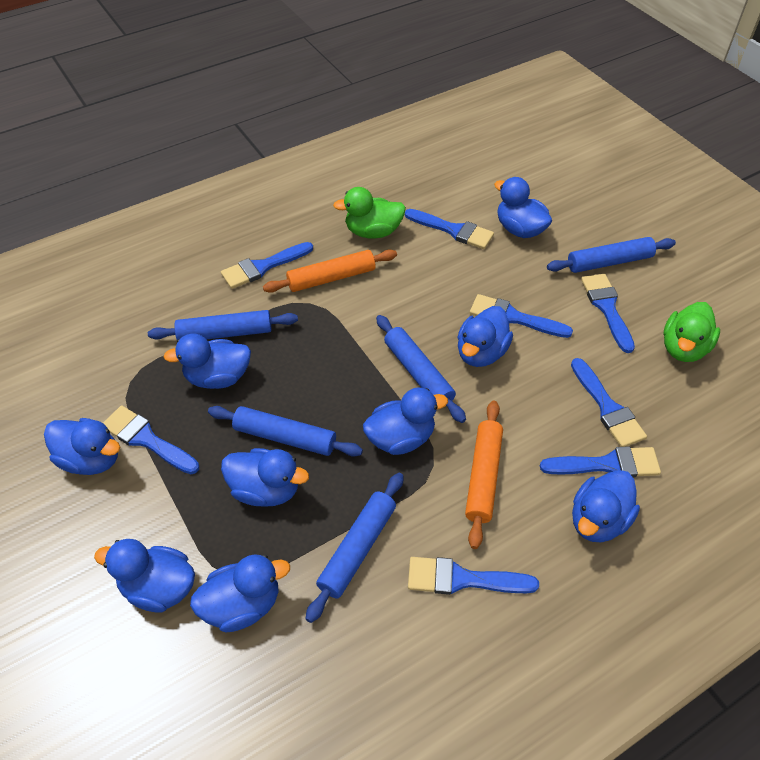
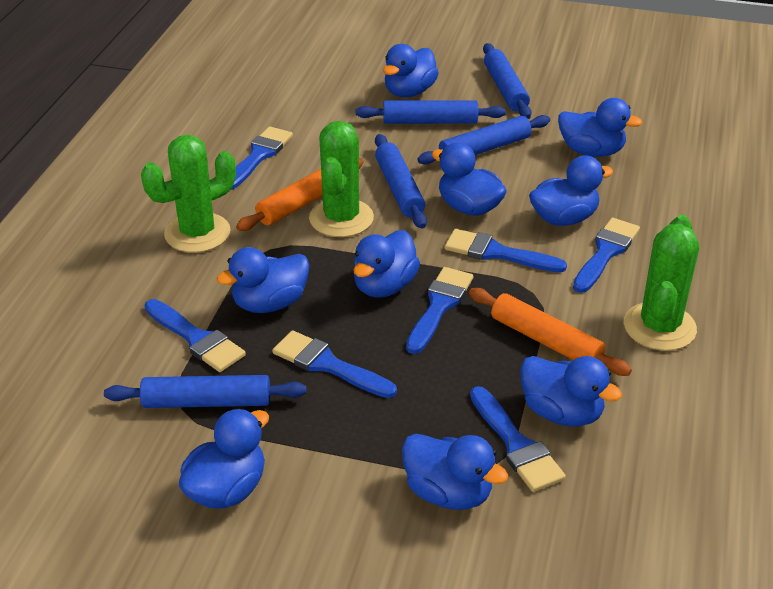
blue brush: [103,406,199,474] [221,242,313,289] [405,209,494,249] [408,557,539,595] [470,294,573,338] [540,446,661,478] [571,358,647,447] [581,274,635,353] = 8 -> [144,299,246,372] [231,126,293,190] [272,330,397,398] [406,267,473,354] [445,229,567,273] [470,386,566,492] [573,218,640,293] = 7
green cactus: none = 0 -> [141,135,236,253] [309,121,374,237] [624,215,699,351] = 3
green duck: [333,187,406,238] [663,302,720,362] = 2 -> none = 0

